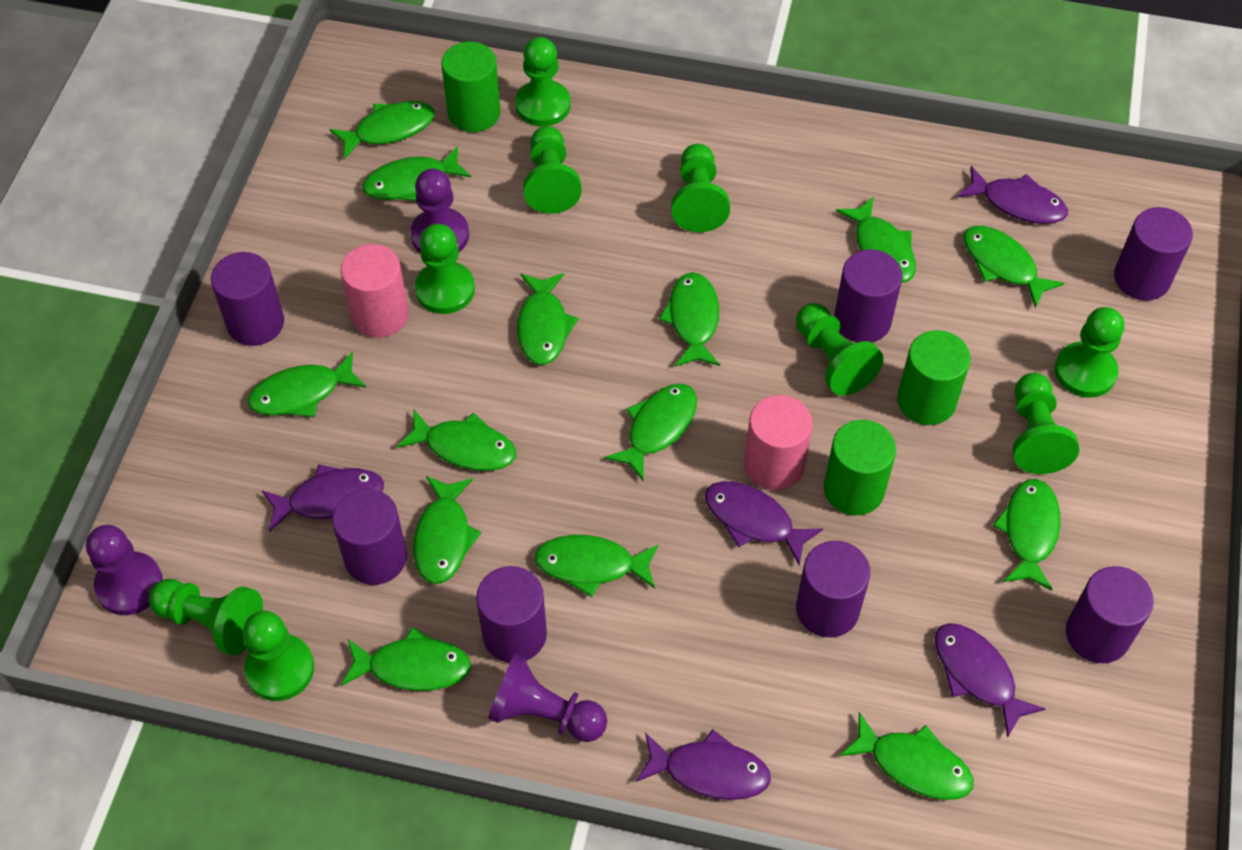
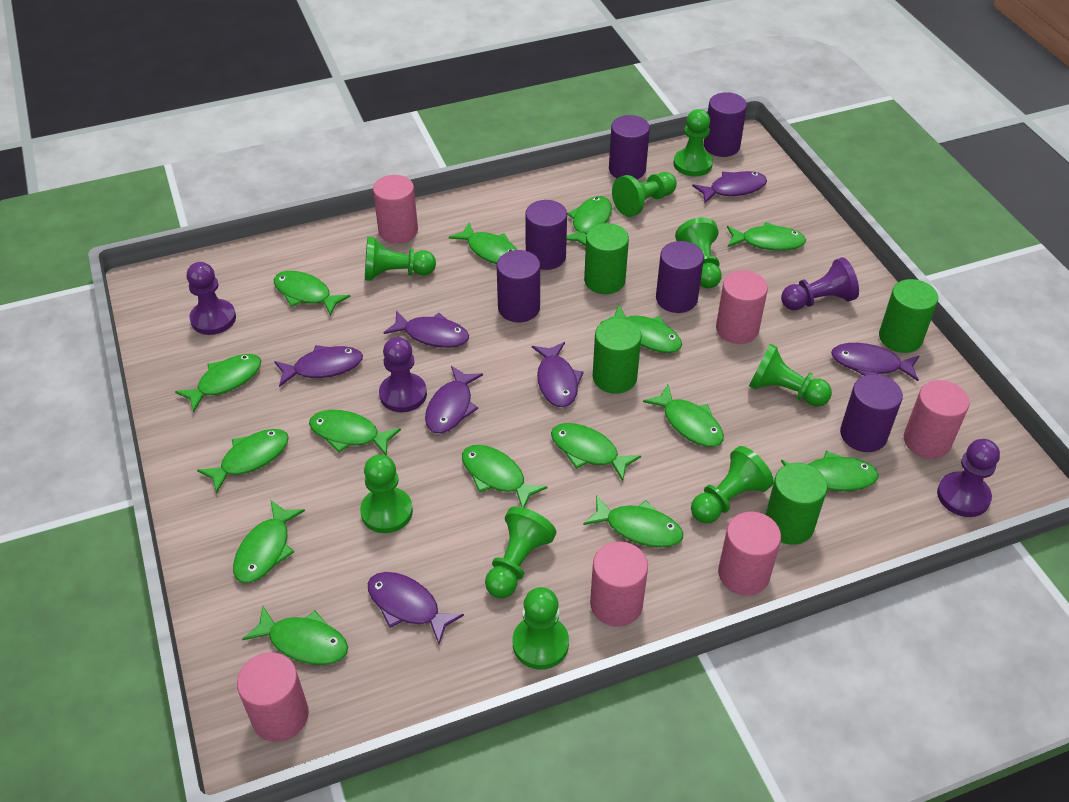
green cylinder: [441,42,501,132] [824,420,896,515] [897,330,971,425] = 3 -> [584,223,629,294] [593,318,641,394] [765,463,827,545] [879,279,938,353] = 4
green fish: [248,351,366,417] [329,101,435,159] [341,627,471,691] [363,146,471,201] [397,410,516,471] [413,476,481,584] [517,273,578,365] [534,535,659,597] [605,384,697,481] [659,272,720,367] [836,196,916,283] [840,712,974,800] [964,226,1064,308] [993,479,1061,590] = 14 -> [175,354,261,412] [197,429,289,494] [233,500,305,583] [242,606,348,665] [274,271,351,316] [309,410,401,456] [449,223,517,264] [462,445,548,508] [551,423,641,481] [567,196,612,246] [583,495,683,547] [600,305,682,353] [643,385,724,447] [727,222,806,251] [781,451,879,491] = 15
pink cylinder: [341,244,409,338] [744,395,813,491] = 2 -> [237,652,309,742] [373,175,418,243] [590,541,648,627] [716,271,768,344] [718,512,781,595] [904,380,969,459] = 6
purple cylinder: [211,252,284,346] [332,489,407,585] [476,566,547,663] [796,541,870,637] [834,250,902,343] [1066,566,1154,663] [1114,207,1193,301] = 7 -> [497,250,540,322] [525,200,567,270] [609,115,650,180] [656,241,704,313] [704,92,747,157] [840,374,903,452] = 6
purple fish: [262,464,384,532] [636,729,771,800] [705,481,823,565] [935,623,1046,738] [958,166,1068,224] = 5 -> [274,345,363,387] [368,572,464,644] [384,311,469,348] [425,366,483,433] [532,342,584,407] [692,171,767,203] [831,343,919,381] = 7
purple pawn: [86,525,163,615] [410,168,469,253] [488,654,607,742] = 3 -> [187,262,236,335] [379,337,427,412] [781,257,859,310] [937,439,1000,517] = 4

